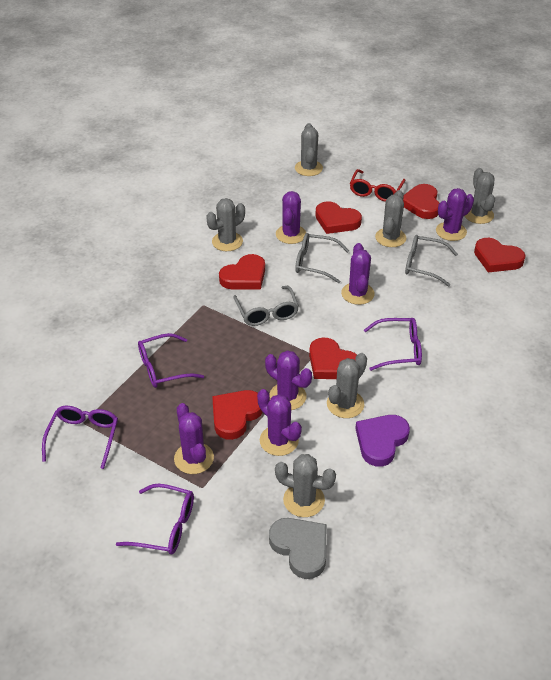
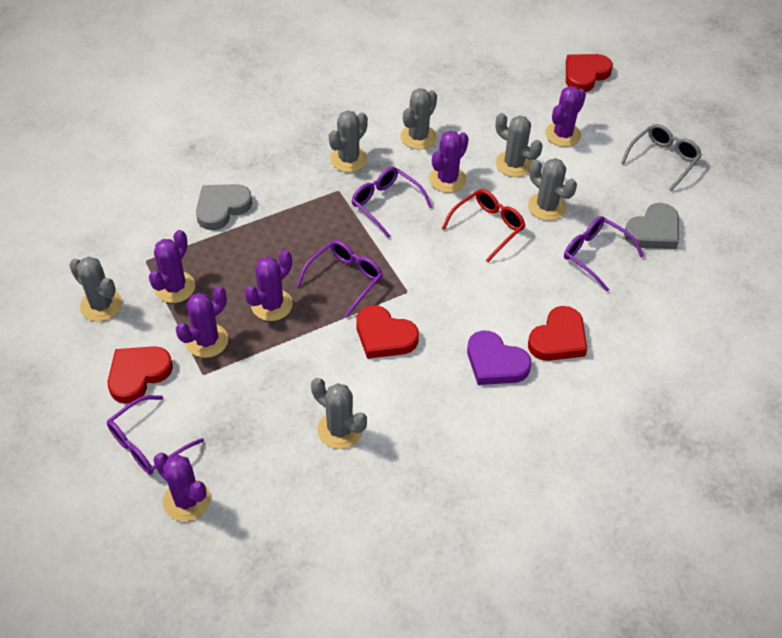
grey glasses: [234,286,299,326] [295,233,349,283] [405,235,458,286] = 3 -> [621,124,702,191] = 1
grey heart: [269,518,327,579] = 1 -> [196,184,252,230] [624,203,679,249] = 2
red heart: [212,390,263,440] [219,254,265,289] [309,337,357,379] [315,201,362,234] [403,184,440,219] [474,238,526,272] = 6 -> [107,346,173,404] [356,305,419,359] [528,306,587,361] [566,54,613,92] = 4

